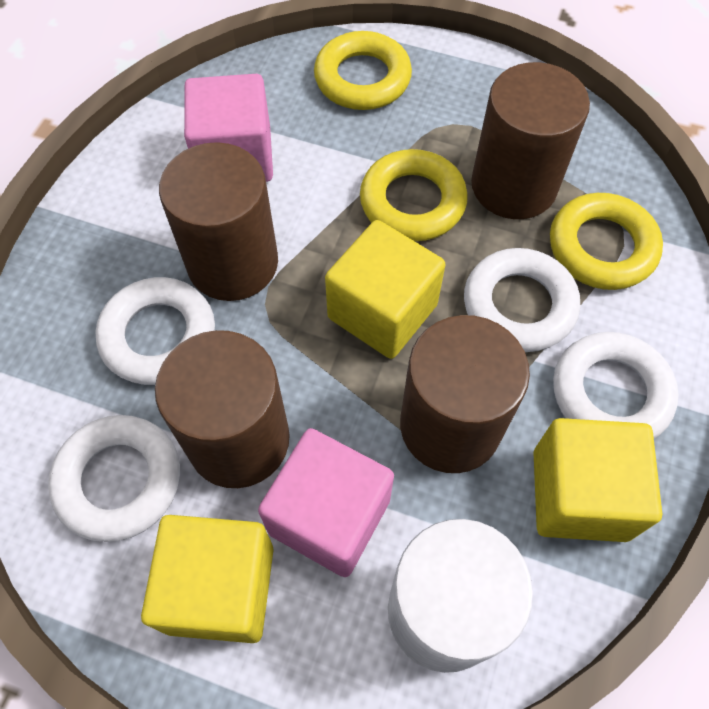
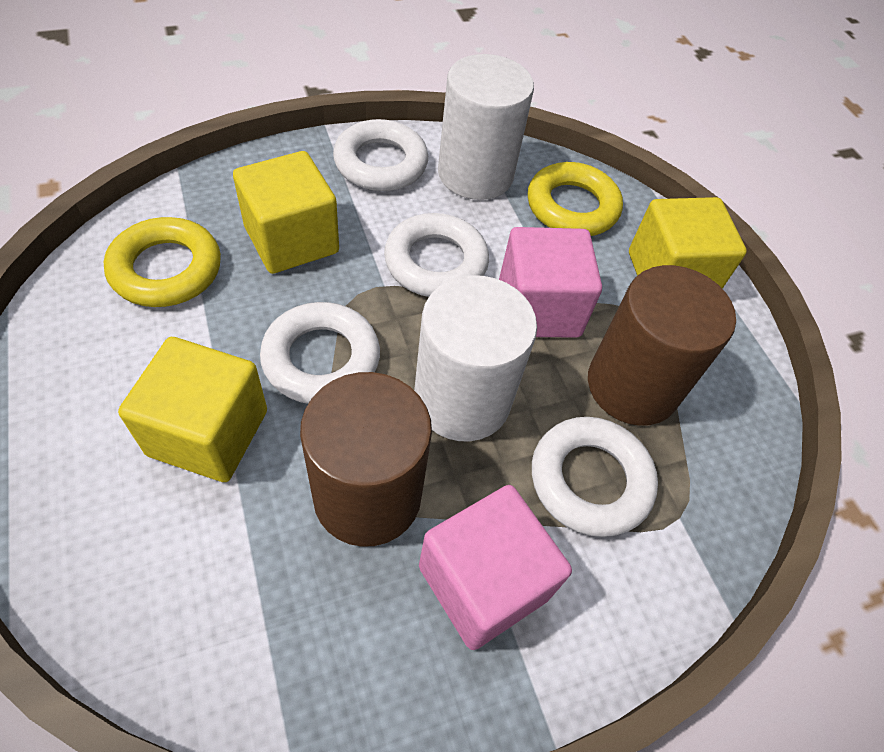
brown cylinder: [155,330,290,488] [159,142,278,301] [400,315,530,473] [471,62,590,219] = 4 -> [300,372,432,547] [588,265,736,426] = 2
white cylinder: [388,519,533,673] = 1 -> [414,275,537,441] [438,54,534,200] = 2
yellow ring: [314,31,412,110] [360,149,468,241] [550,193,663,290] = 3 -> [104,217,221,307] [528,162,623,236] = 2

